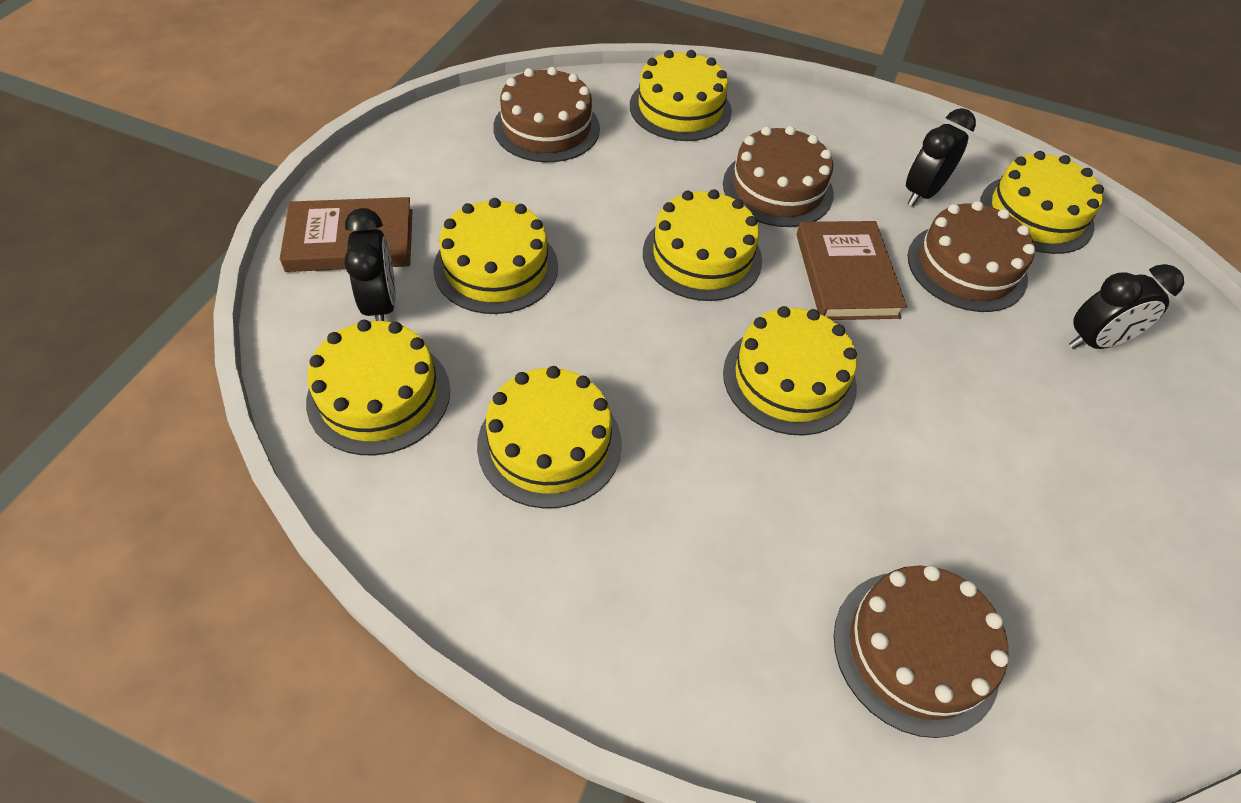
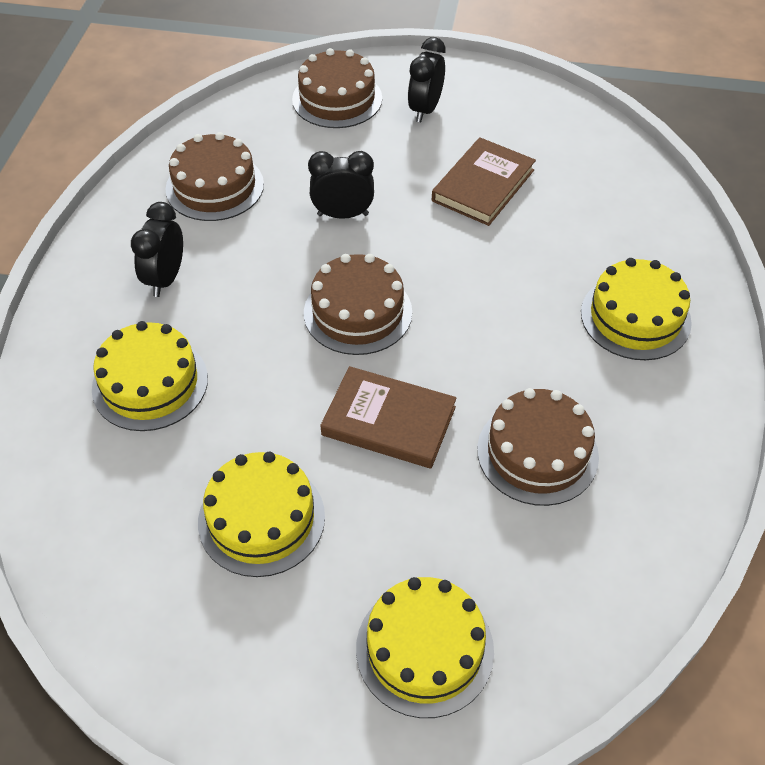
yellow cake: [306,320,450,455] [433,198,558,314] [477,366,622,509] [630,50,732,141] [643,189,762,301] [723,306,857,436] [980,151,1104,254] = 7 -> [92,321,208,431] [198,452,325,577] [356,577,494,718] [581,258,692,360] = 4

